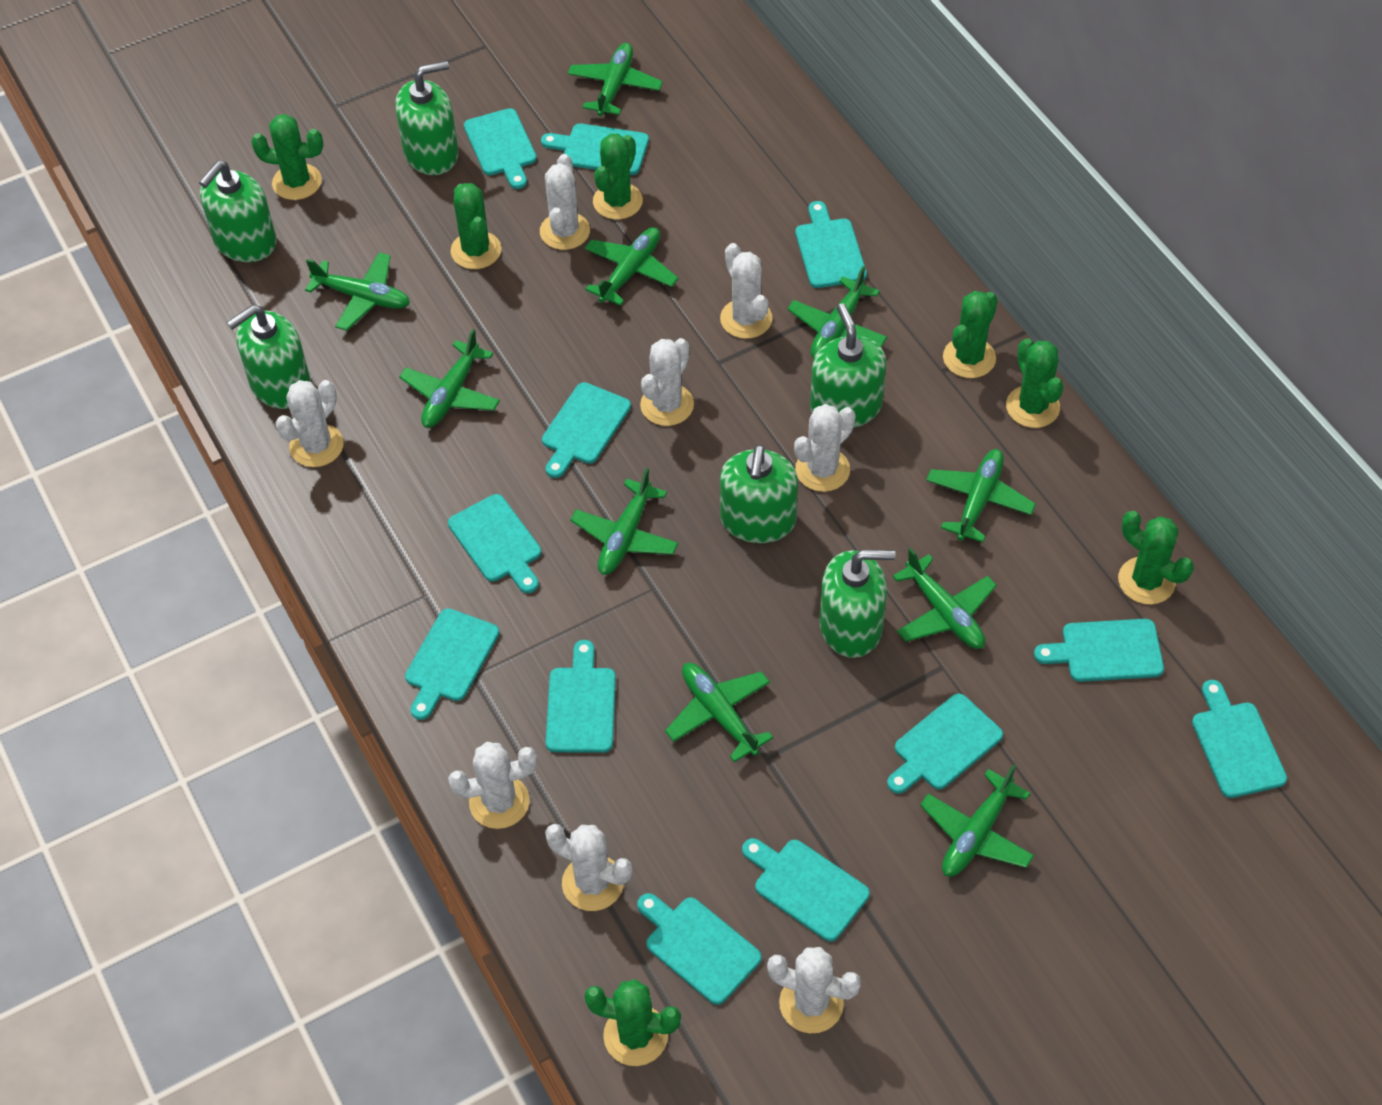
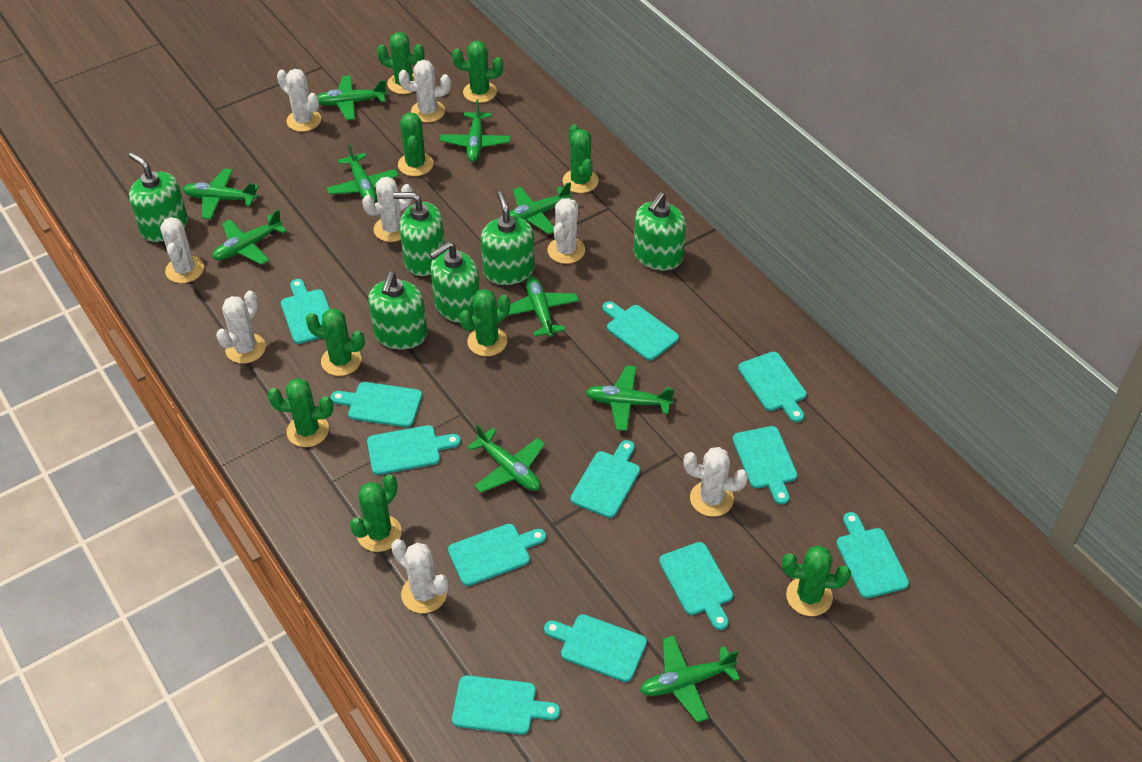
green cactus: [251,114,324,200] [451,183,501,269] [584,979,681,1066] [593,134,643,220] [943,291,998,378] [1006,338,1064,428] [1118,511,1194,605] = 7 -> [268,378,333,447] [306,308,365,376] [350,474,402,552] [377,32,424,94] [398,112,434,176] [452,41,503,103] [460,289,510,356] [563,124,599,193] [782,545,851,616] = 9

